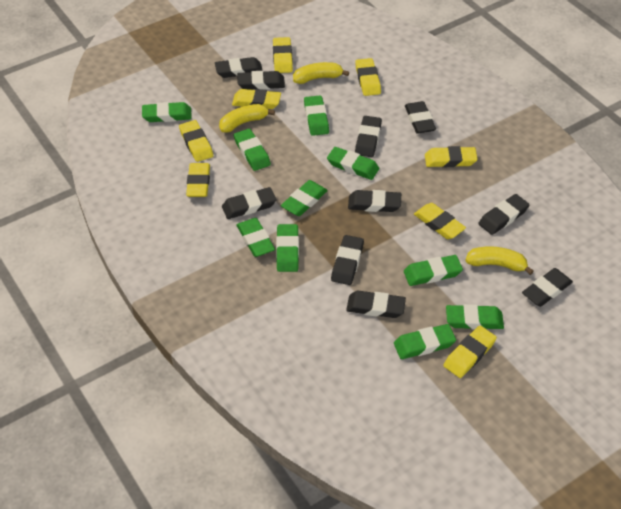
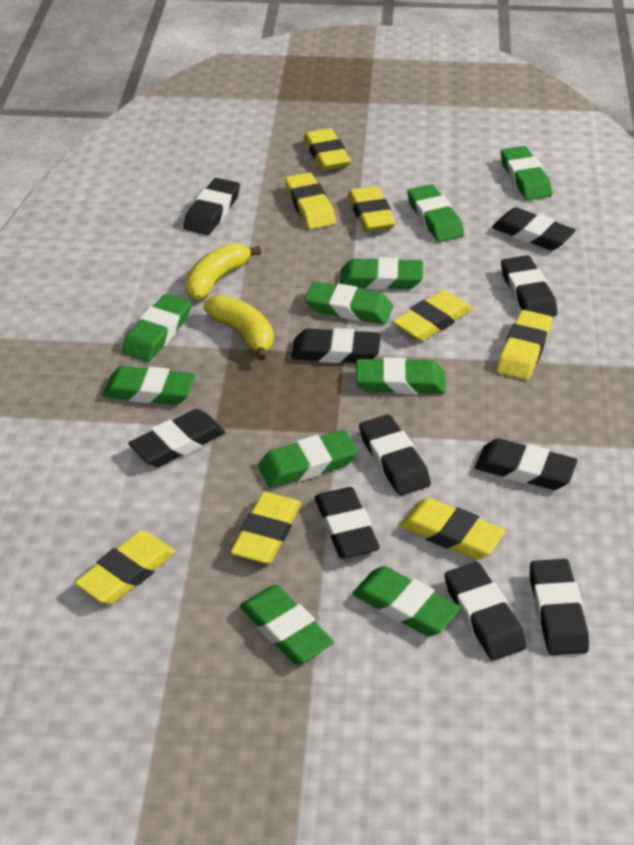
yellow banana: [219,104,275,132] [293,62,349,84] [465,246,534,275] = 3 -> [185,243,261,301] [203,295,274,361] = 2

